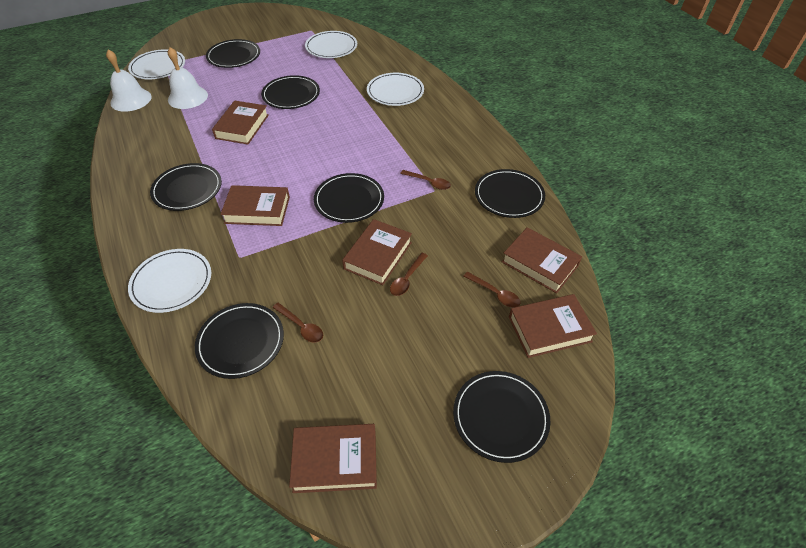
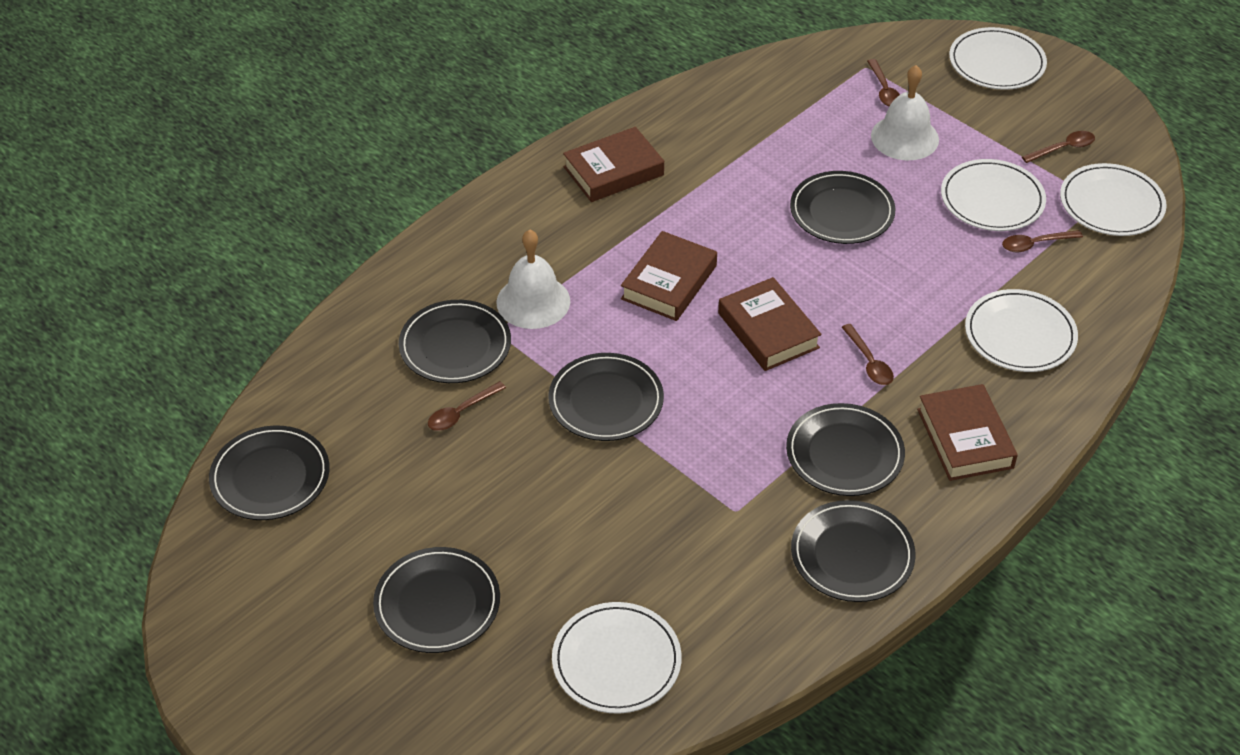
brown book: [212,100,269,145] [220,185,290,226] [289,424,377,493] [342,219,412,285] [502,227,582,294] [509,294,597,358] = 6 -> [563,127,664,202] [621,231,717,321] [718,277,822,371] [917,384,1018,481] = 4
brown spoon: [272,303,323,343] [390,253,428,296] [400,170,451,190] [464,272,521,308] = 4 -> [428,381,506,431] [842,324,894,385] [867,59,900,107] [1002,230,1083,253] [1022,131,1095,163] = 5
white plate: [128,49,185,80] [128,249,211,313] [305,31,357,58] [367,73,424,106] = 4 -> [552,602,682,713] [941,159,1046,231] [949,27,1047,90] [965,289,1078,372] [1060,163,1167,236] = 5

